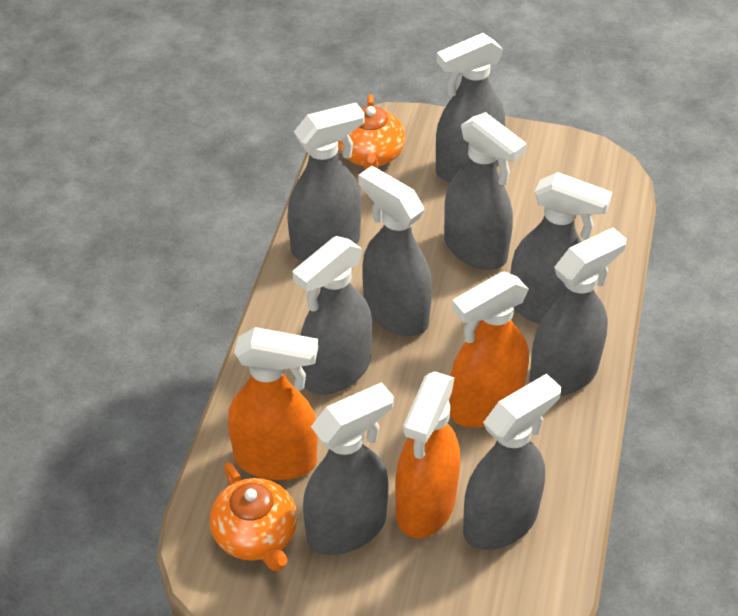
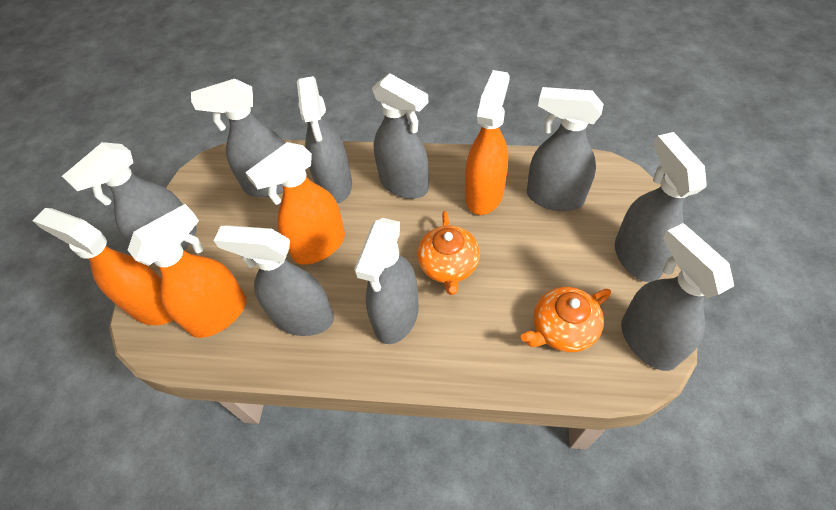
orange spray bottle: [228,327,318,480] [395,372,460,538] [449,272,529,428] = 3 -> [32,208,173,325] [128,204,246,338] [245,142,345,265] [465,70,510,215] = 4

